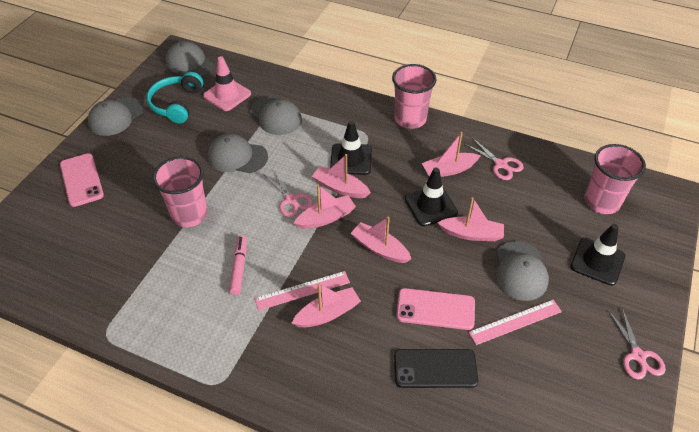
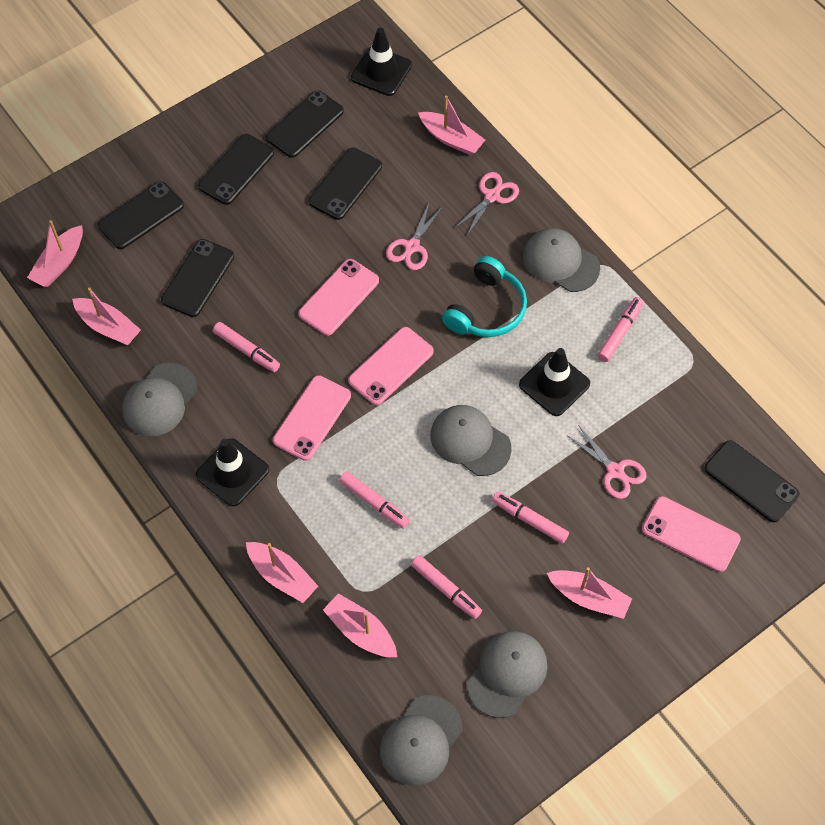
black phone: [394,349,478,388] = 1 -> [98,181,184,249] [161,239,234,317] [198,134,274,205] [266,90,344,158] [309,148,382,220] [705,440,799,523] = 6
pink cup: [152,156,208,227] [392,64,437,129] [584,144,646,214] = 3 -> none = 0
pink marker: [229,235,247,295] = 1 -> [213,322,280,372] [339,471,410,529] [411,555,482,619] [492,492,569,544] [597,297,643,362] = 5
pink phone: [60,153,104,207] [396,288,475,330] = 2 -> [273,375,351,461] [298,259,379,336] [348,327,434,405] [642,496,741,572] = 4
pink ruler: [255,271,350,311] [469,300,562,345] = 2 -> none = 0
pink traffic cone: [203,56,251,111] = 1 -> none = 0

